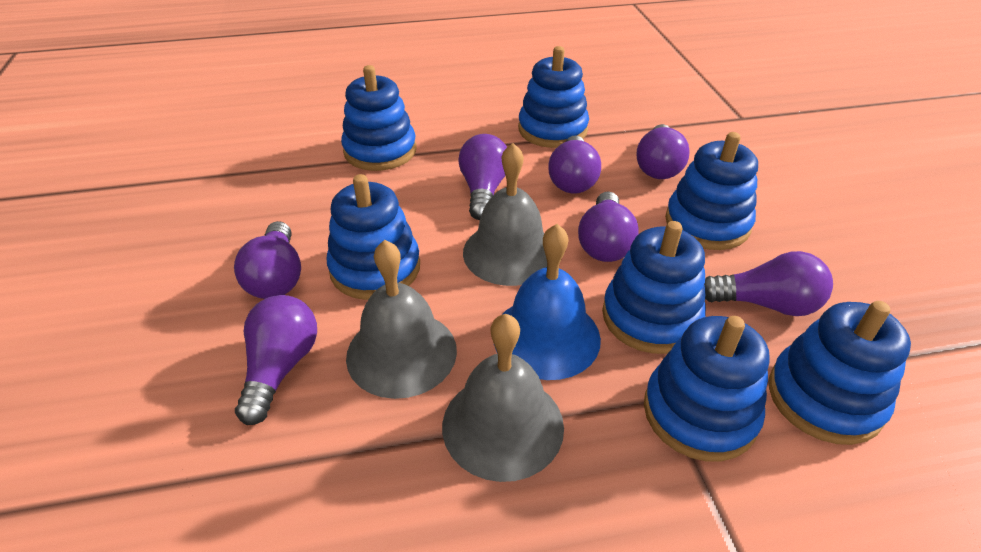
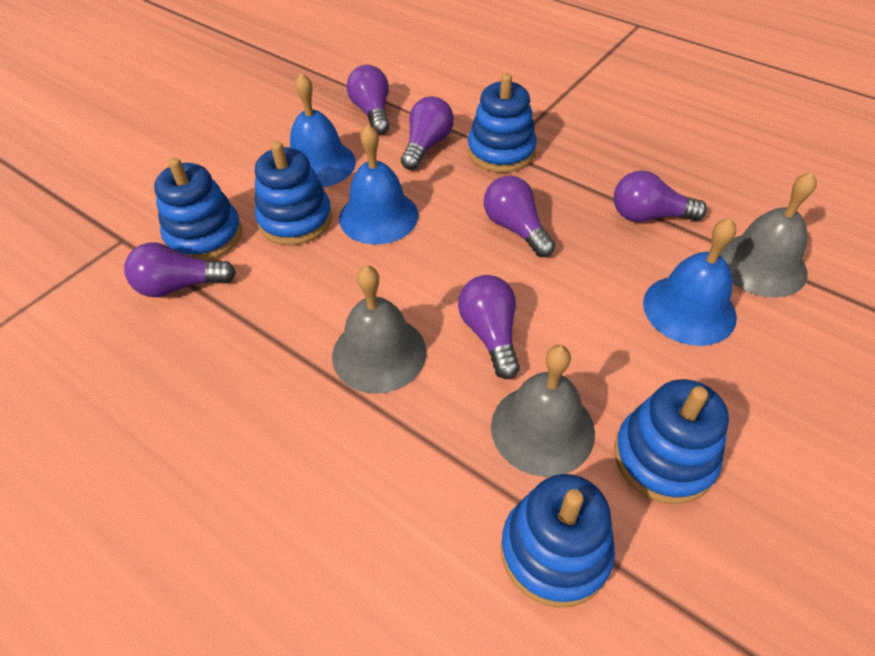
blue bell: [494,224,601,380] = 1 -> [290,73,356,187] [339,124,419,245] [643,218,737,346] = 3
blue stacking toy: [326,174,420,300] [341,65,416,171] [518,46,589,148] [602,221,706,354] [644,316,770,462] [665,132,758,250] [769,301,911,445] = 7 -> [154,158,242,261] [255,141,332,245] [468,74,537,173] [501,474,615,608] [614,379,729,504] = 5
purple light bulb: [234,221,301,299] [235,295,317,425] [458,134,507,220] [548,135,601,194] [578,192,639,262] [636,124,689,179] [704,251,833,316] = 7 -> [124,243,236,297] [347,65,390,135] [401,96,454,170] [458,275,520,379] [484,175,555,257] [614,170,707,222] = 6

